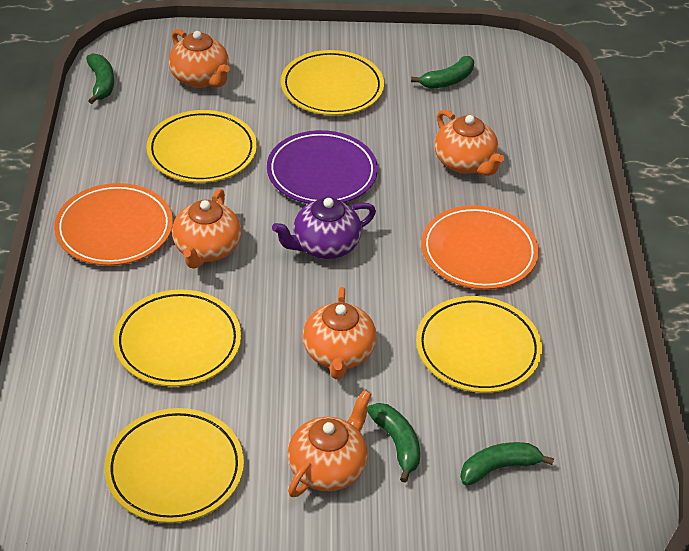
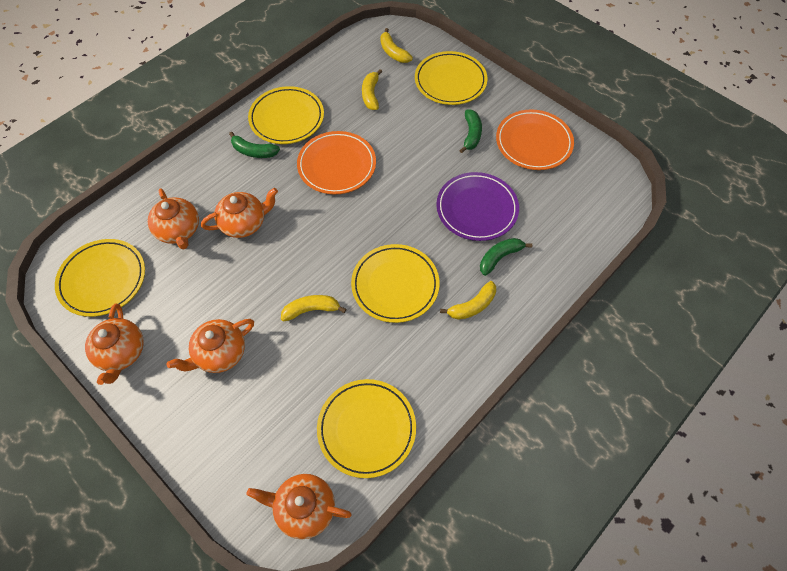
green banana: [86,53,114,104] [367,403,420,483] [411,56,474,89] [460,442,554,486] = 4 -> [229,132,280,158] [459,109,482,153] [480,238,532,276] = 3
purple teapot: [272,197,376,259] = 1 -> none = 0
yellow banana: none = 0 -> [281,295,346,322] [362,69,382,110] [380,28,413,63] [440,281,496,320] = 4

